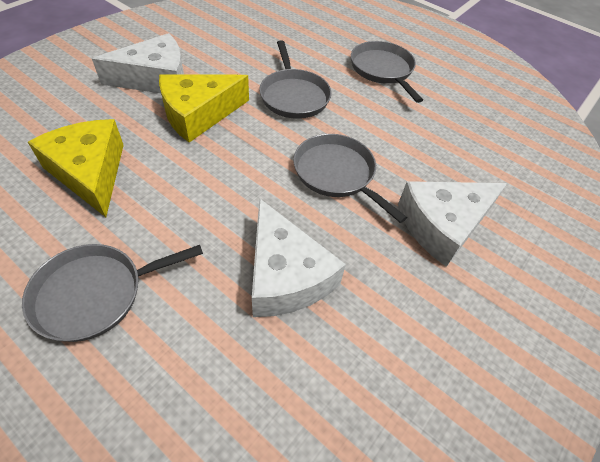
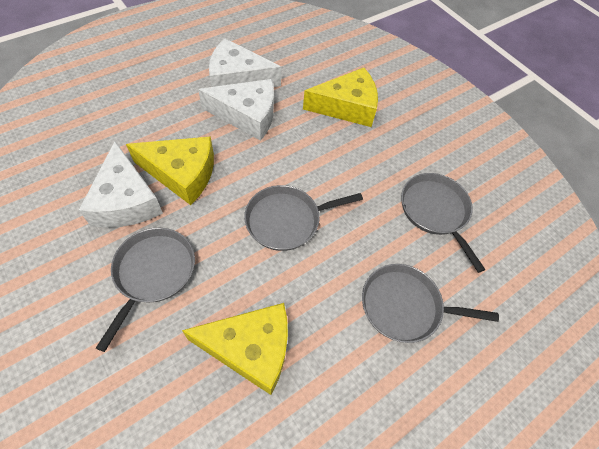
yellow cheese: [28,119,124,217] [159,74,249,142] = 2 -> [126,136,214,205] [182,303,288,395] [303,68,378,127] = 3

